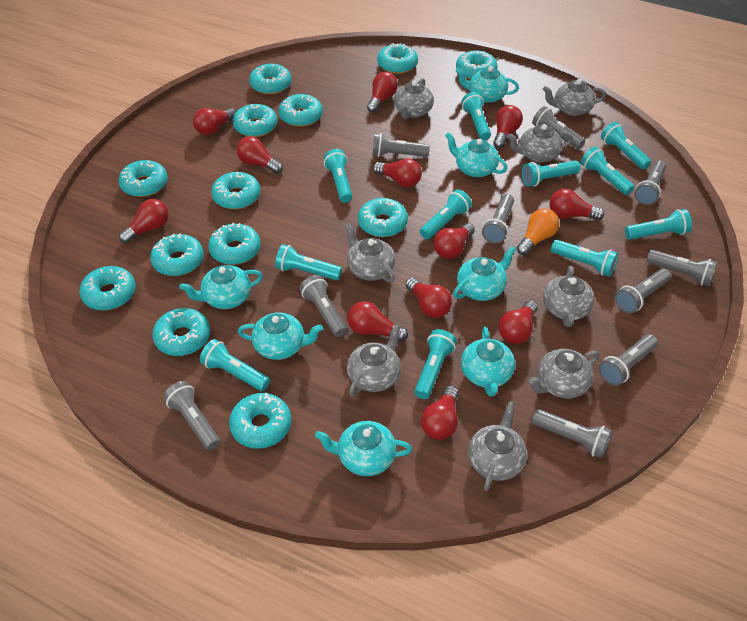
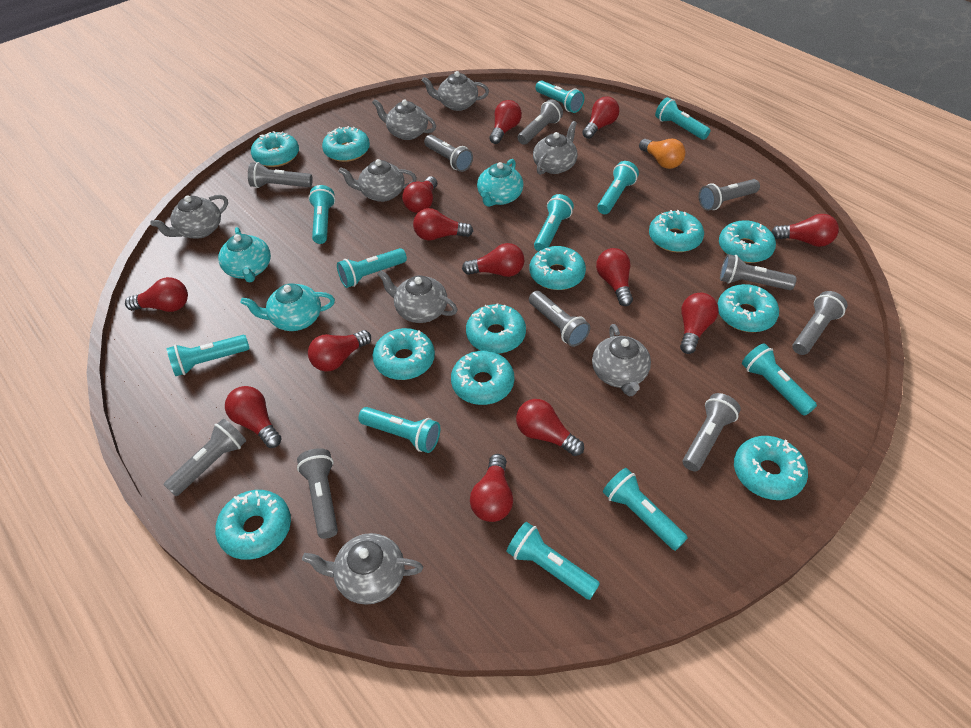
red light bulb: [119,199,169,244] [193,108,236,135] [236,136,283,174] [348,301,408,342] [367,72,398,113] [373,158,422,187] [405,277,452,318] [421,385,459,440] [434,223,475,259] [493,105,523,148] [498,300,538,344] [549,189,604,220] = 12 -> [125,277,188,312] [225,386,282,448] [308,330,371,372] [402,176,437,213] [413,208,473,241] [462,243,524,277] [470,454,513,522] [489,100,522,144] [516,399,584,456] [582,96,619,139] [596,248,633,306] [680,293,719,354] [772,214,839,247] = 13
turquoise donut: [79,266,136,310] [118,160,168,197] [150,233,204,276] [152,308,210,356] [208,223,261,265] [211,172,260,209] [229,393,291,449] [233,104,278,137] [249,64,291,94] [279,94,323,127] [358,198,408,237] [377,43,418,74] [456,51,498,79] = 13 -> [215,490,291,560] [251,131,299,167] [322,126,370,162] [373,328,435,380] [451,351,514,405] [466,303,526,354] [530,246,586,290] [649,210,704,252] [718,284,779,332] [719,220,776,263] [734,436,808,500] = 11
turquoise teapot: [179,265,263,309] [238,313,323,360] [315,421,412,476] [445,132,508,177] [453,246,516,301] [455,66,519,103] [461,327,515,397] = 7 -> [218,227,271,283] [241,283,335,331] [477,159,524,207] = 3

